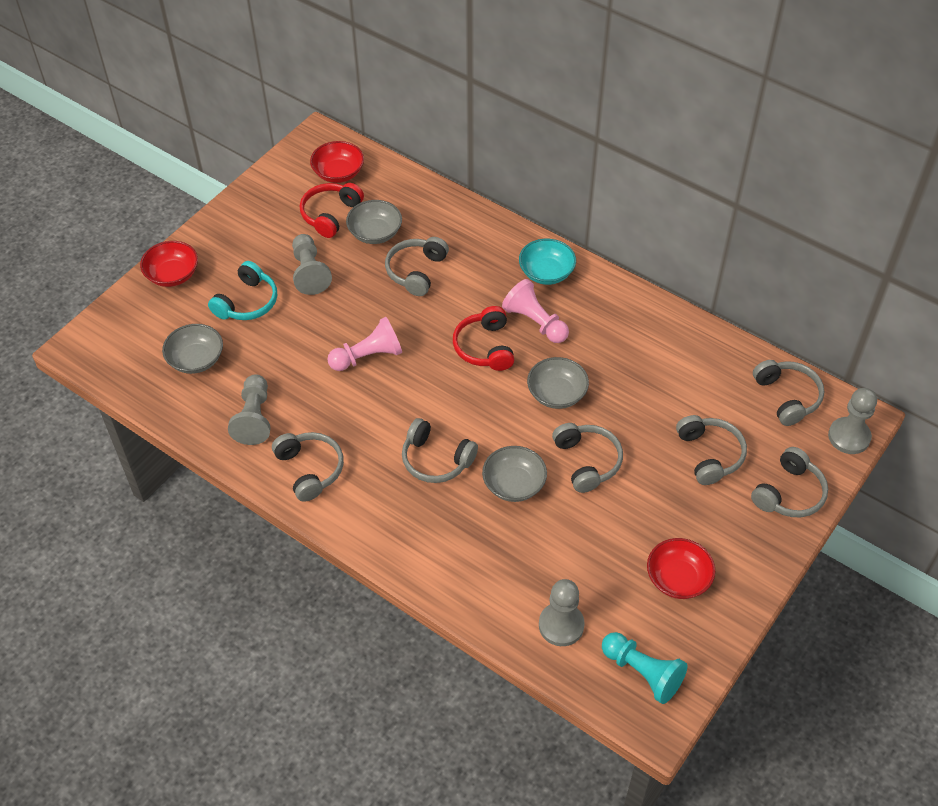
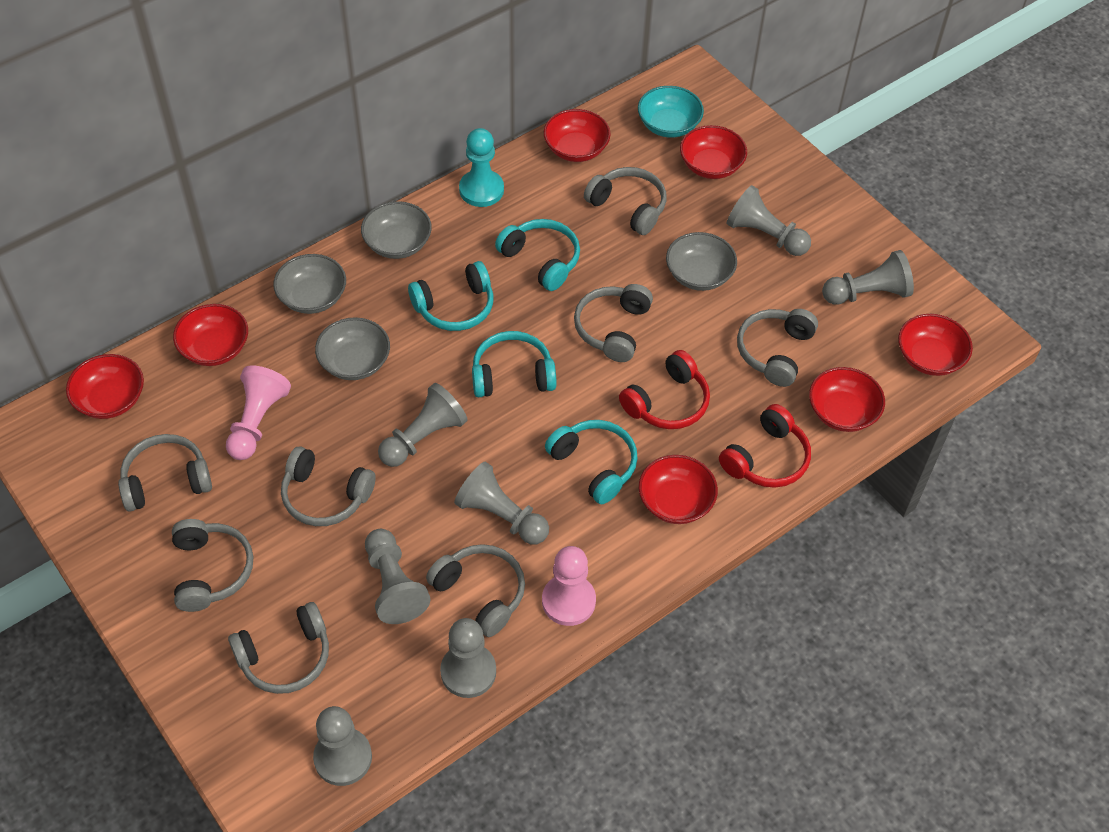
grey headphones: [272,432,344,502] [385,237,449,296] [402,418,478,483] [552,423,623,493] [676,415,747,485] [751,447,828,517] [753,360,824,426] = 7 -> [118,434,212,512] [172,519,253,612] [228,602,329,694] [281,446,376,526] [426,544,525,637] [574,284,653,362] [584,167,666,235] [737,309,818,387] = 8
grey pawn: [228,374,271,445] [292,234,332,295] [539,579,585,646] [828,388,877,454] = 4 -> [313,706,372,786] [365,529,430,624] [378,383,468,467] [440,618,496,698] [454,462,549,544] [727,185,811,256] [822,250,914,305] = 7
red bowl: [140,241,198,287] [310,141,364,183] [647,538,716,599] = 3 -> [66,354,144,419] [173,304,248,366] [544,109,611,162] [639,455,718,524] [680,125,747,179] [809,367,885,432] [898,314,973,376] = 7
turquoise headphones: [208,261,277,320] = 1 -> [408,261,493,331] [472,331,556,397] [495,219,580,291] [545,420,638,504] = 4

